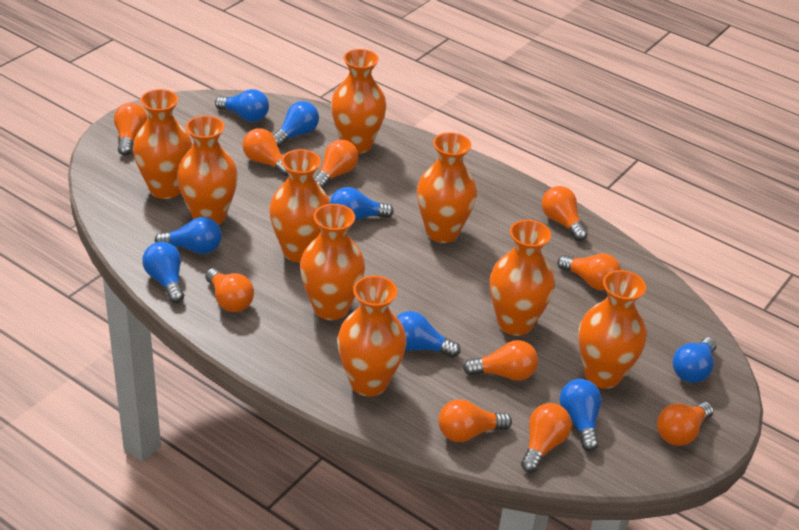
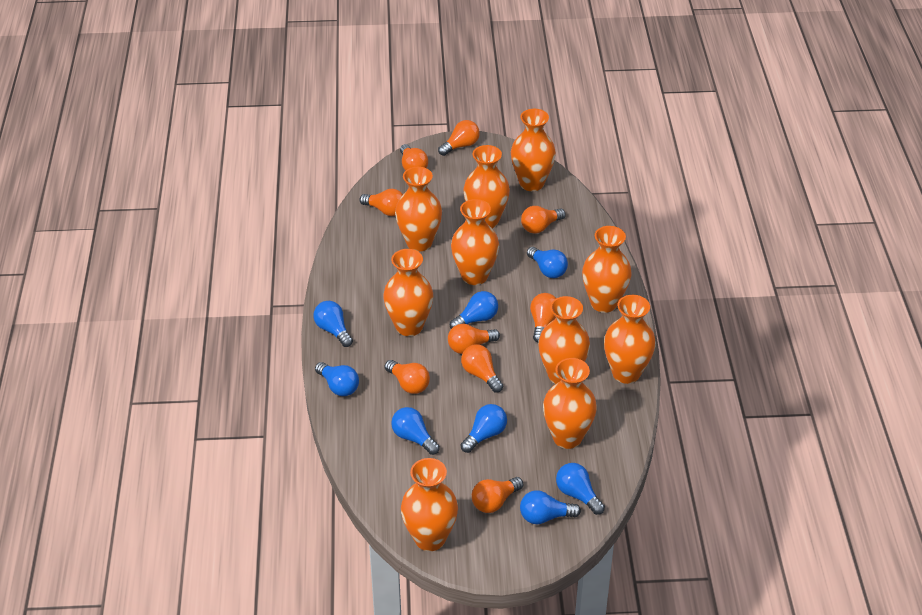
orange light bulb: [114,103,148,156] [205,268,254,312] [242,128,289,176] [314,139,358,189] [439,399,512,442] [463,340,538,381] [521,403,572,473] [542,186,588,241] [557,254,621,291] [657,402,714,446] = 10 -> [359,189,403,216] [385,360,430,394] [400,144,428,171] [438,120,480,156] [448,324,500,354] [461,344,503,393] [472,477,523,513] [521,206,566,234] [530,293,556,343] = 9
orange vase: [133,89,192,199] [177,115,238,225] [269,149,330,262] [300,204,365,320] [331,49,386,154] [337,276,406,397] [417,132,477,243] [490,220,555,336] [578,270,647,389] = 9 -> [383,249,433,336] [395,167,442,251] [401,458,458,551] [451,199,499,285] [463,145,510,228] [511,109,556,191] [538,296,590,384] [543,358,597,449] [582,226,632,313] [604,295,656,384] = 10

